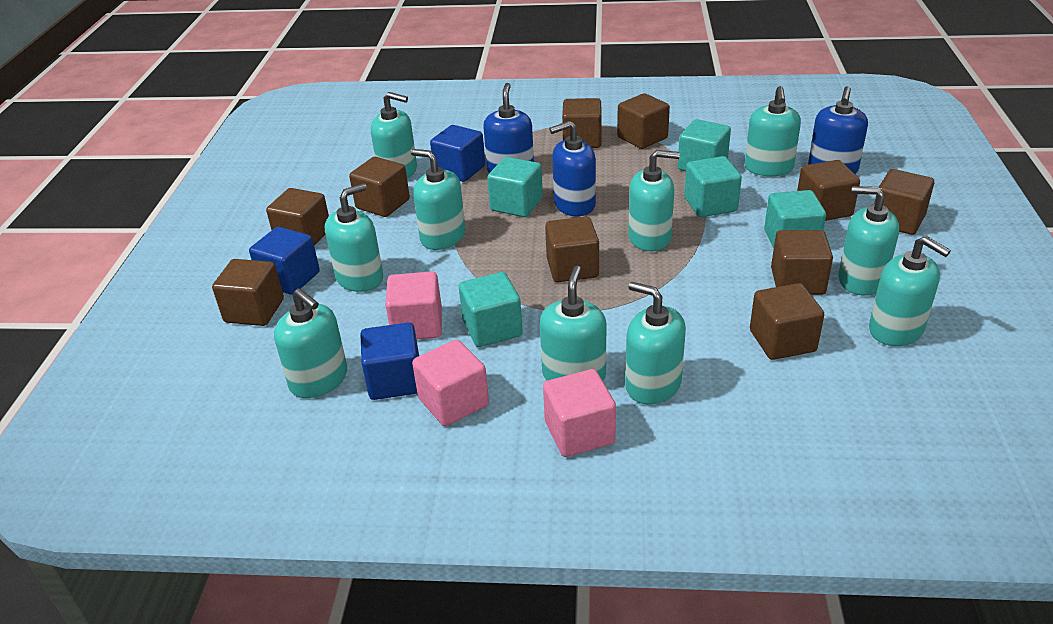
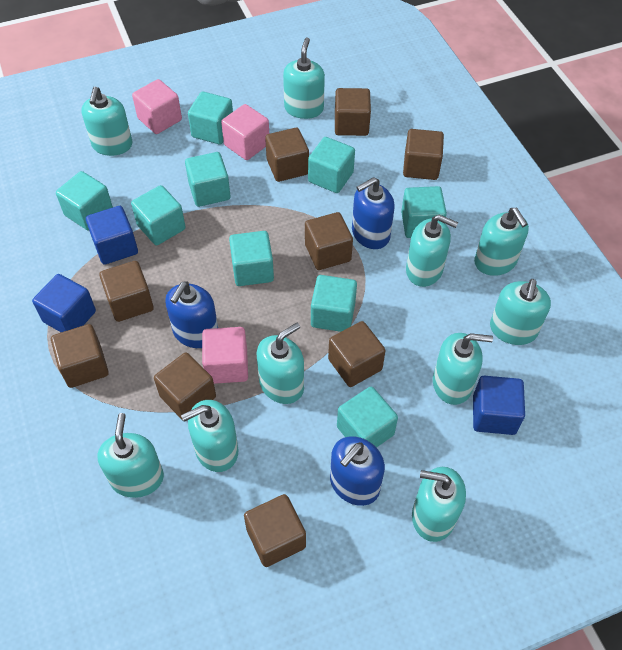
brown cube: [212,259,284,326] [266,188,329,246] [349,157,410,217] [545,216,599,282] [562,98,602,148] [617,93,670,149] [750,283,824,360] [771,230,833,295] [797,160,860,221] [874,169,934,235] = 10 -> [51,324,109,388] [99,261,154,322] [154,353,216,420] [244,494,306,567] [265,128,309,182] [305,212,353,270] [328,321,386,387] [335,88,371,136] [403,129,444,180] = 9
turquoise cube: [459,272,523,347] [487,157,543,217] [678,119,731,171] [684,156,742,217] [764,190,826,248] = 5 -> [56,171,113,231] [131,185,186,245] [185,152,230,207] [188,91,233,144] [229,231,274,286] [308,137,355,193] [311,275,357,332] [337,387,398,448] [401,186,447,238] = 9

